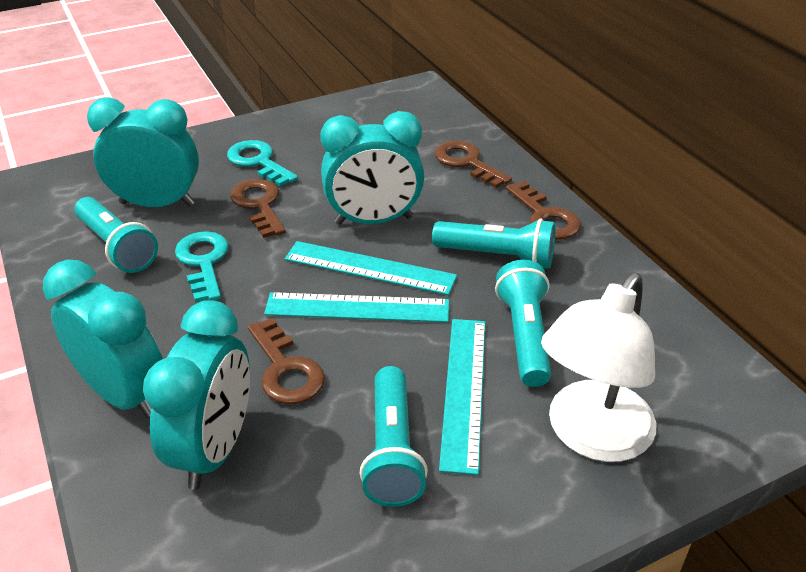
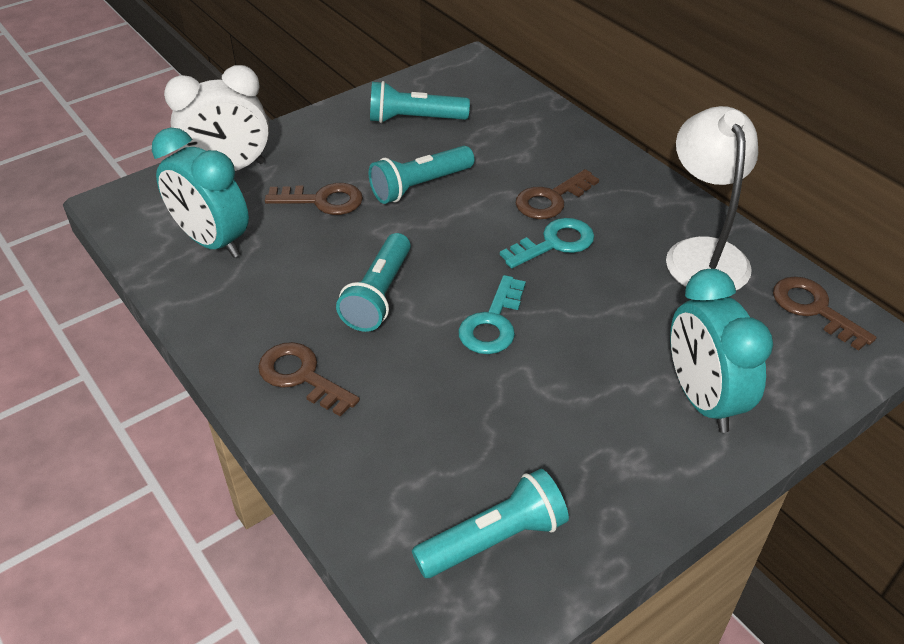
turquoise clock: [43,259,163,419] [87,97,199,207] [143,300,250,490] [320,111,424,225] = 4 -> [152,128,249,258] [670,269,773,433] = 2
turquoise ruler: [264,292,449,322] [285,241,457,295] [439,319,485,475] = 3 -> none = 0
white clock: none = 0 -> [164,65,269,171] = 1

